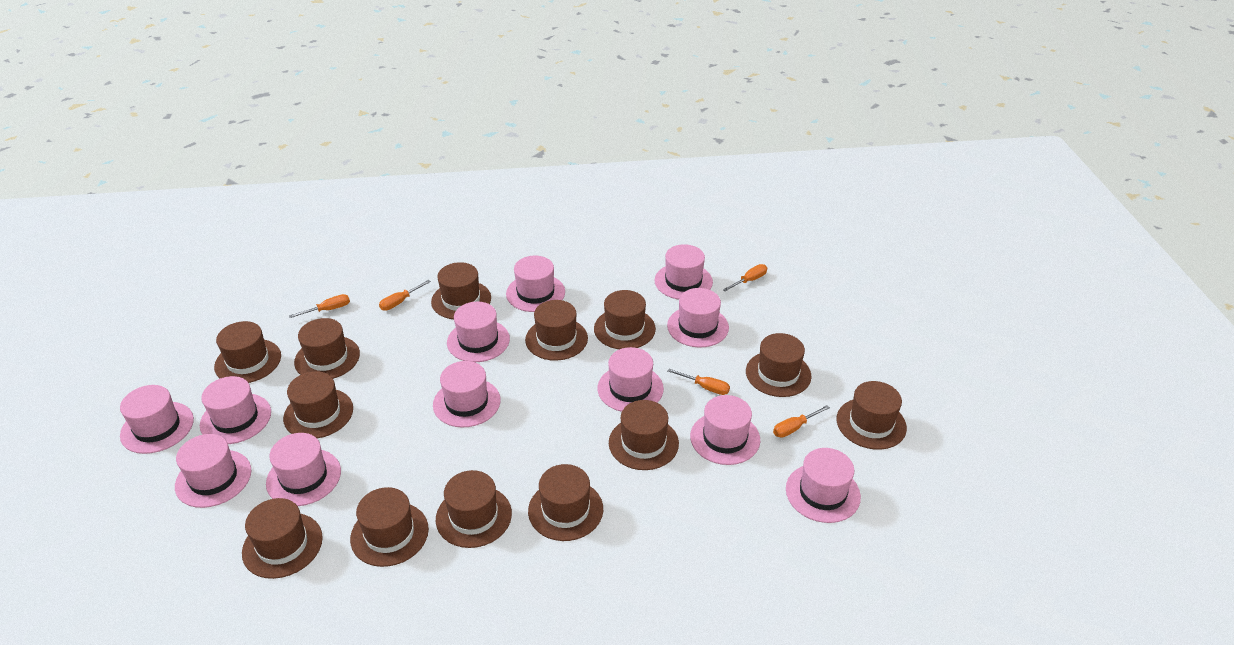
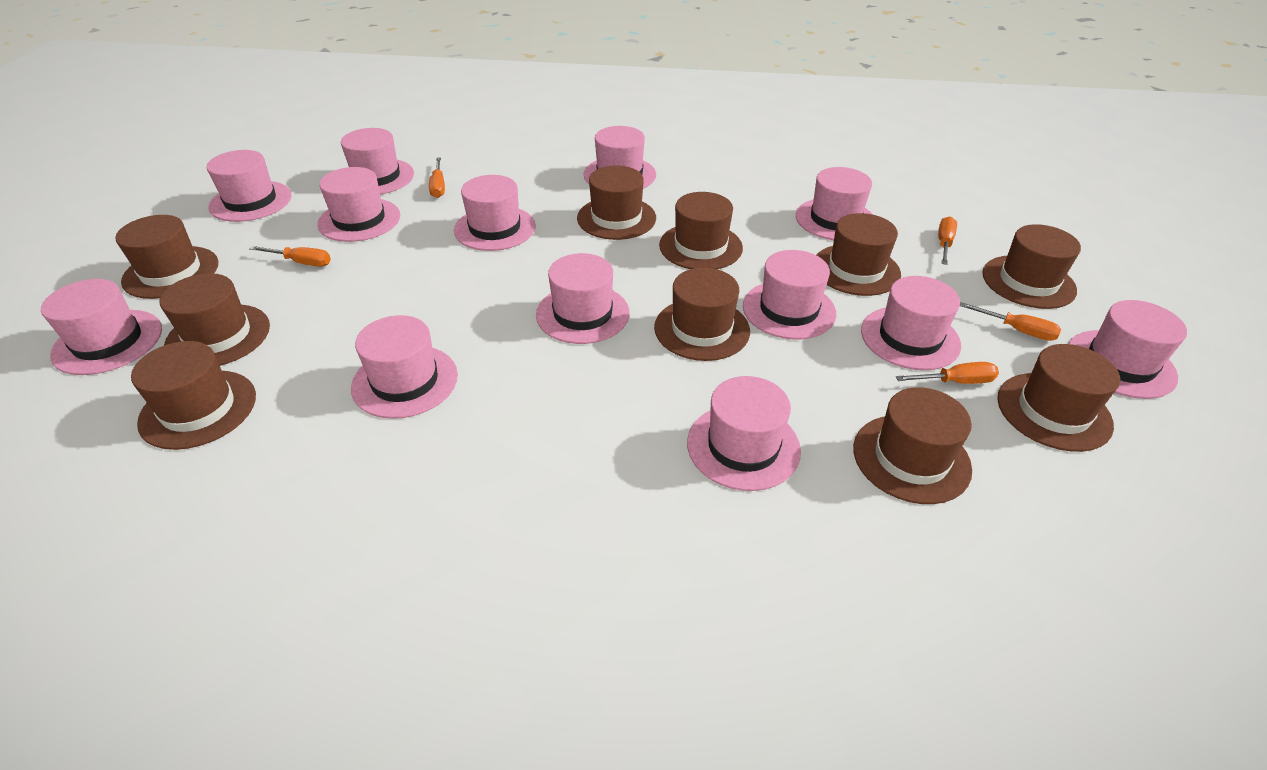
brown hat: [214,321,281,383] [242,498,323,579] [283,371,353,438] [294,318,360,379] [350,487,429,567] [431,262,491,319] [436,470,512,548] [525,300,588,361] [528,464,603,541] [594,290,656,349] [609,400,679,470] [746,333,812,397] [836,381,907,450] = 13 -> [115,215,218,299] [131,341,256,450] [160,273,270,366] [577,166,656,240] [654,268,750,361] [659,192,743,269] [817,213,901,296] [853,387,972,504] [982,224,1081,309] [997,344,1120,452] = 10
pink hat: [120,385,194,454] [175,434,251,508] [200,376,271,444] [266,433,341,506] [433,361,501,428] [447,302,510,362] [506,256,565,312] [597,347,664,412] [655,244,713,299] [667,288,729,348] [690,395,760,465] [786,448,861,523] = 12 -> [41,279,162,375] [207,150,292,222] [317,167,400,242] [341,128,414,194] [351,315,458,419] [454,175,536,251] [536,253,630,344] [583,126,656,189] [687,376,801,491] [743,250,836,340] [796,167,873,240] [861,276,961,370] [1068,300,1187,399] = 13

